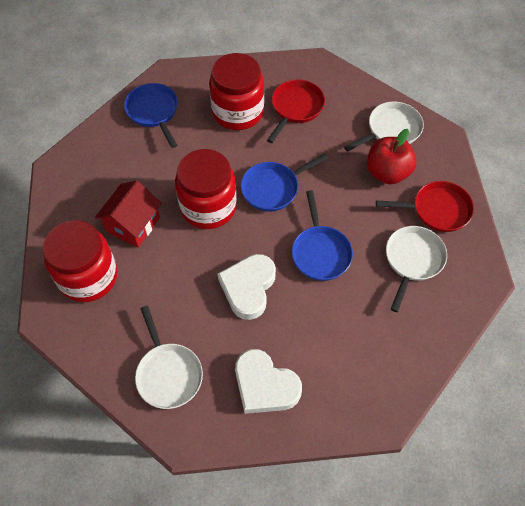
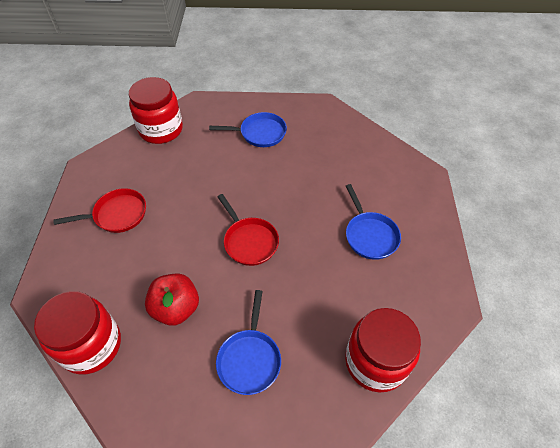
red house: [95,181,162,248] = 1 -> none = 0
white heart: [218,254,276,320] [235,349,302,414] = 2 -> none = 0
white pan: [135,306,203,409] [344,102,424,152] [386,226,447,312] = 3 -> none = 0

